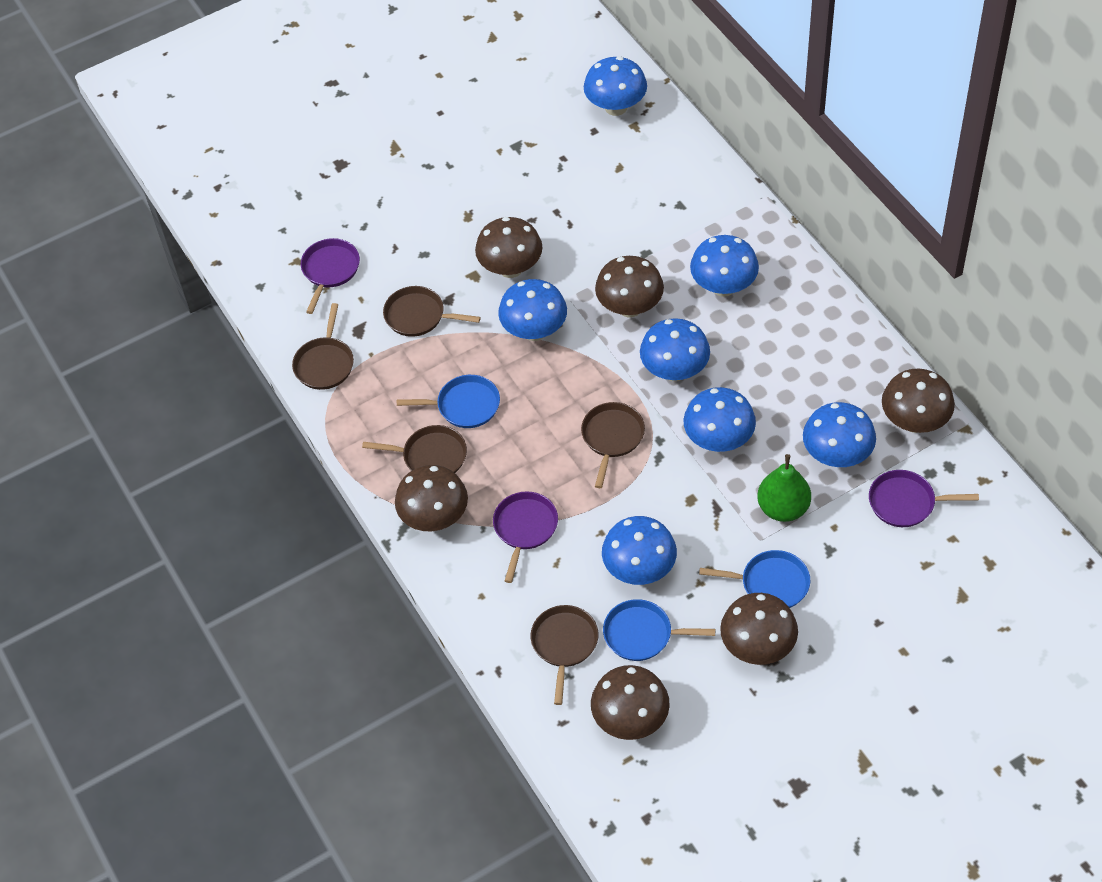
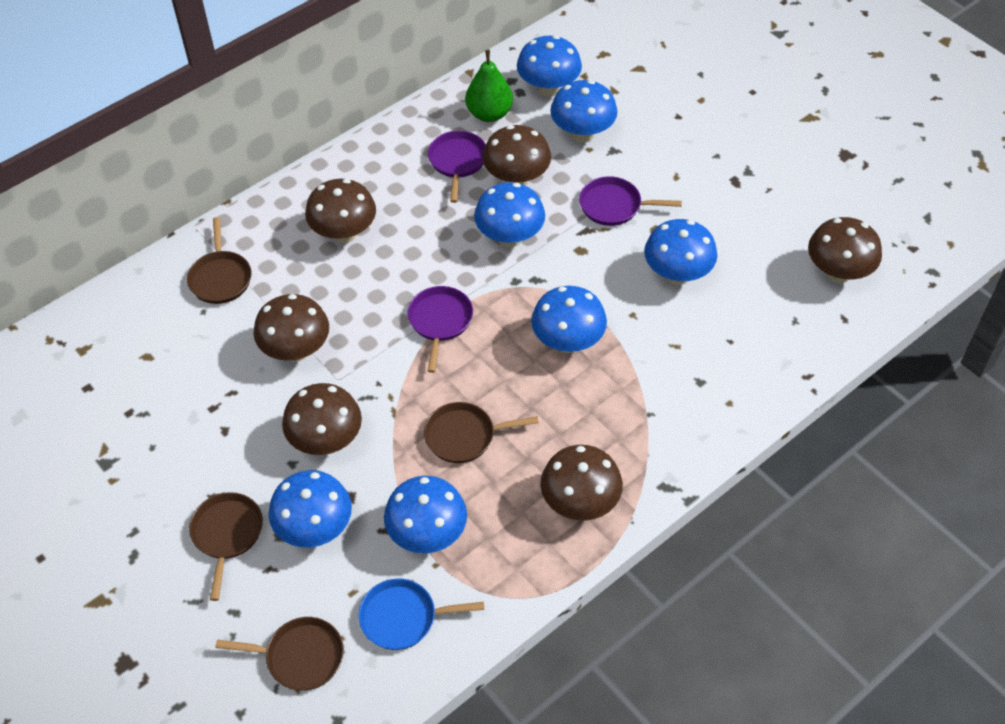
blue pan: [397,375,500,428] [603,599,715,661] [699,550,810,608] = 3 -> [358,579,484,650] = 1
brown pan: [292,303,354,390] [362,425,467,473] [383,286,481,337] [531,605,598,705] [581,402,645,488] = 5 -> [187,217,251,304] [189,492,263,601] [215,617,344,691] [424,402,539,463] = 4

